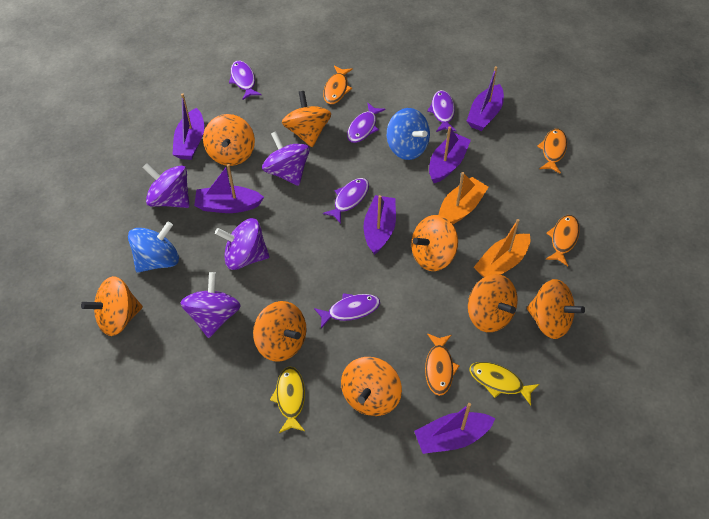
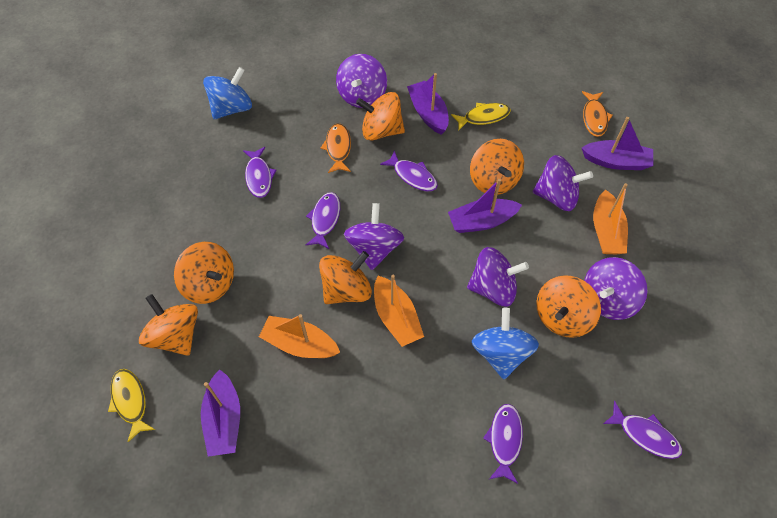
orange boat: [439,172,488,224] [474,219,530,277] = 2 -> [259,314,340,358] [374,275,424,347] [593,183,628,254] = 3
orange fish: [323,65,353,104] [425,333,460,396] [537,129,567,174] [545,215,580,266] = 4 -> [320,123,351,173] [582,91,613,137] = 2
orange spinning top: [81,276,143,336] [203,114,255,166] [253,301,306,362] [282,91,331,147] [341,357,402,416] [411,215,458,271] [468,274,518,332] [527,279,585,339] = 8 -> [139,294,198,356] [174,242,234,304] [319,251,372,304] [356,92,405,141] [470,139,524,195] [536,275,601,338] = 6
purple boat: [172,93,204,160] [194,164,264,213] [363,195,396,255] [414,403,495,454] [429,126,471,183] [467,66,504,131] = 6 -> [201,369,240,457] [407,73,449,135] [448,179,522,233] [582,117,654,170] = 4
purple spinning top: [143,163,190,208] [180,272,241,338] [215,218,269,270] [262,131,310,186] = 4 -> [336,54,387,108] [344,203,404,270] [467,247,529,306] [533,155,593,211] [584,257,648,320] = 5

